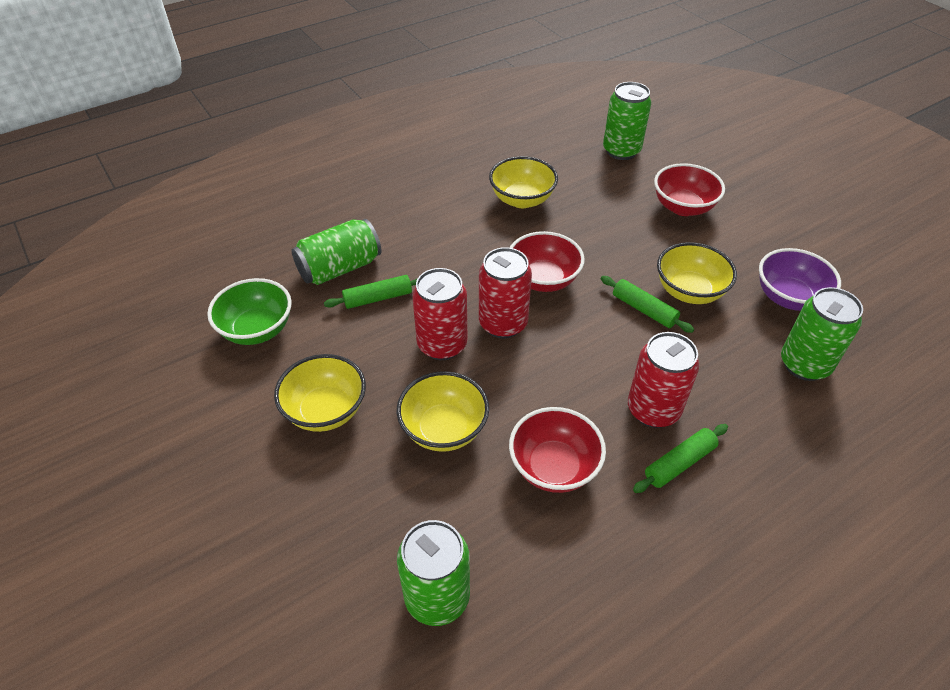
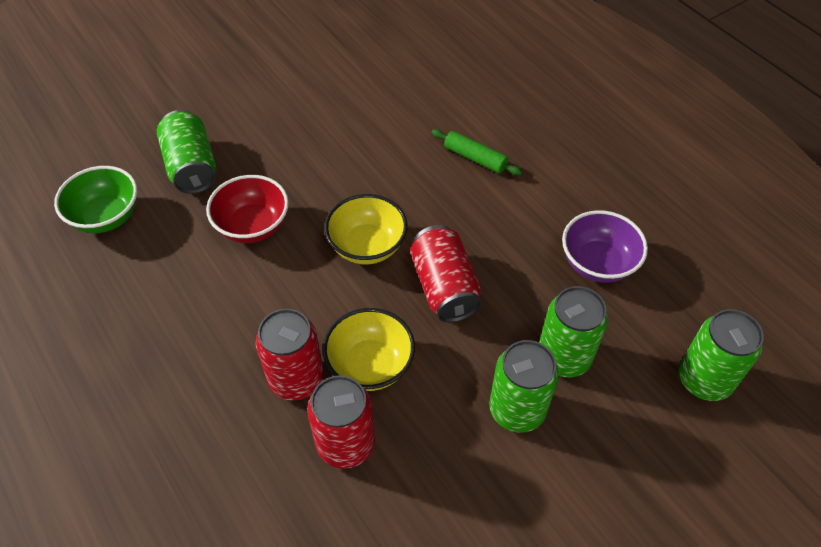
green rolling pin: [324,275,418,309] [601,276,694,333] [633,424,728,493] = 3 -> [431,129,522,176] = 1
red bowl: [509,407,606,493] [510,231,585,292] [654,163,725,216] = 3 -> [206,175,289,243] = 1
yellow bowl: [274,354,366,432] [397,371,489,452] [489,156,558,208] [657,242,737,304] = 4 -> [322,308,415,391] [324,194,408,264] = 2

